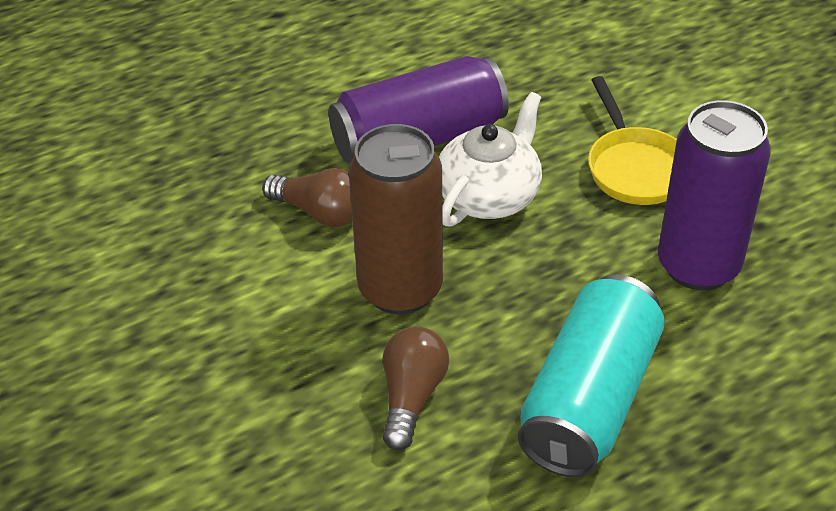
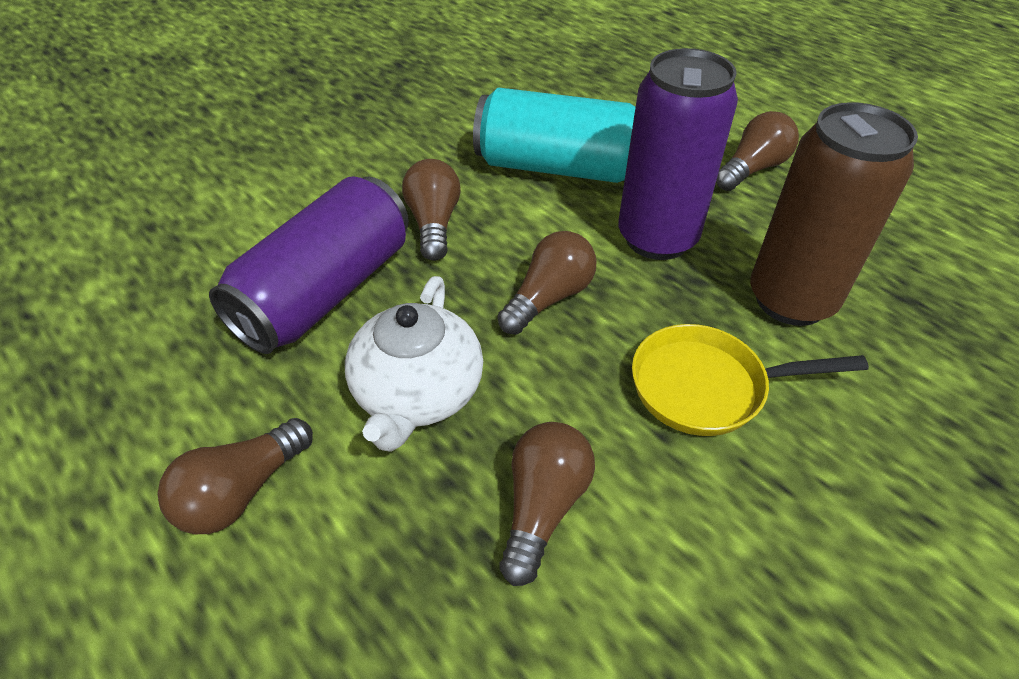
brown light bulb: [262,168,352,227] [383,326,449,450] = 2 -> [158,418,313,534] [402,159,461,261] [497,231,597,335] [499,422,595,586] [716,111,799,191] = 5

